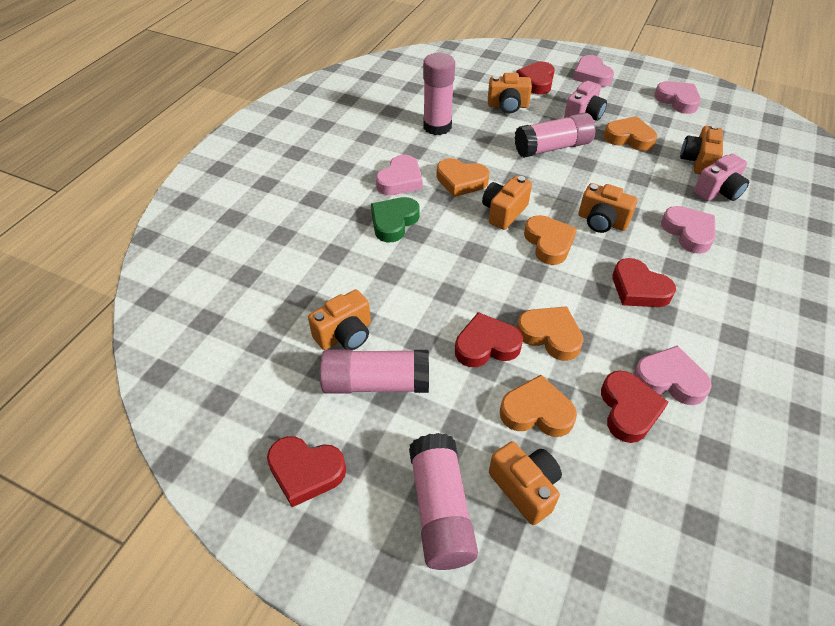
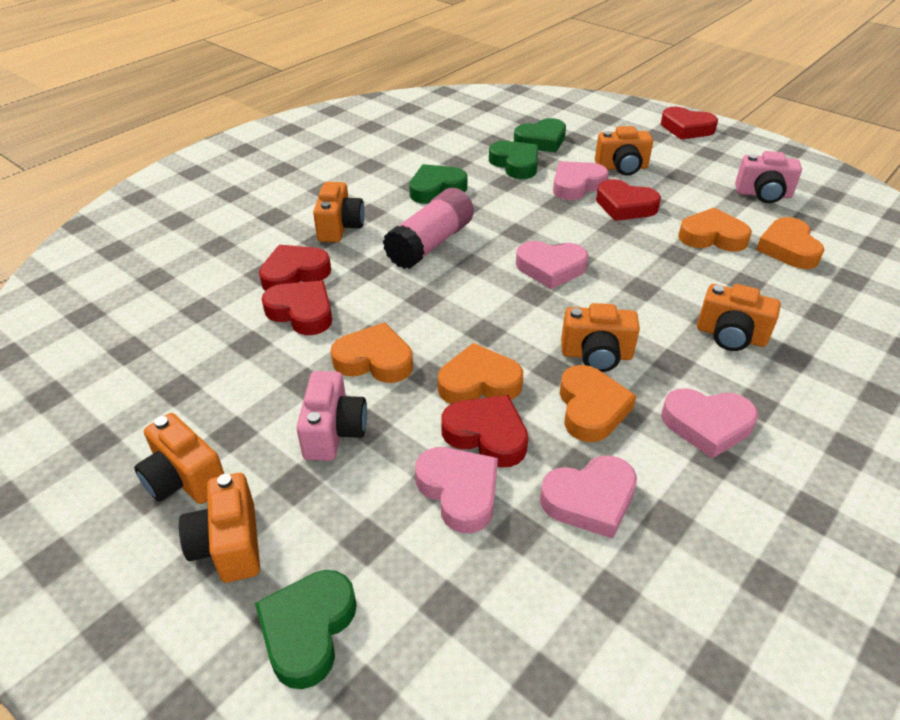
green heart: [371,197,420,242] = 1 -> [255,570,357,689] [409,164,468,204] [489,141,538,179] [514,118,566,152] = 4
pink glue stick: [320,349,429,394] [409,433,478,570] [423,53,455,135] [514,113,596,158] = 4 -> [383,188,474,269] = 1

